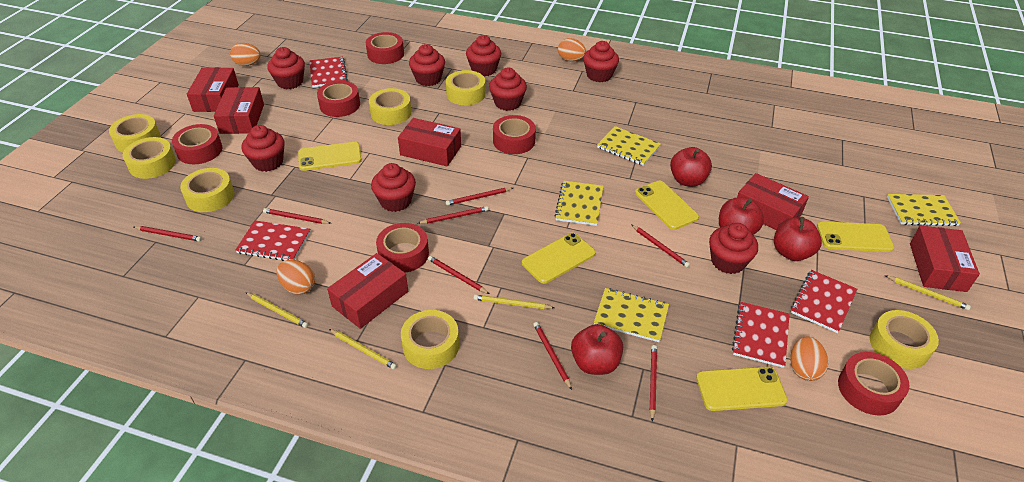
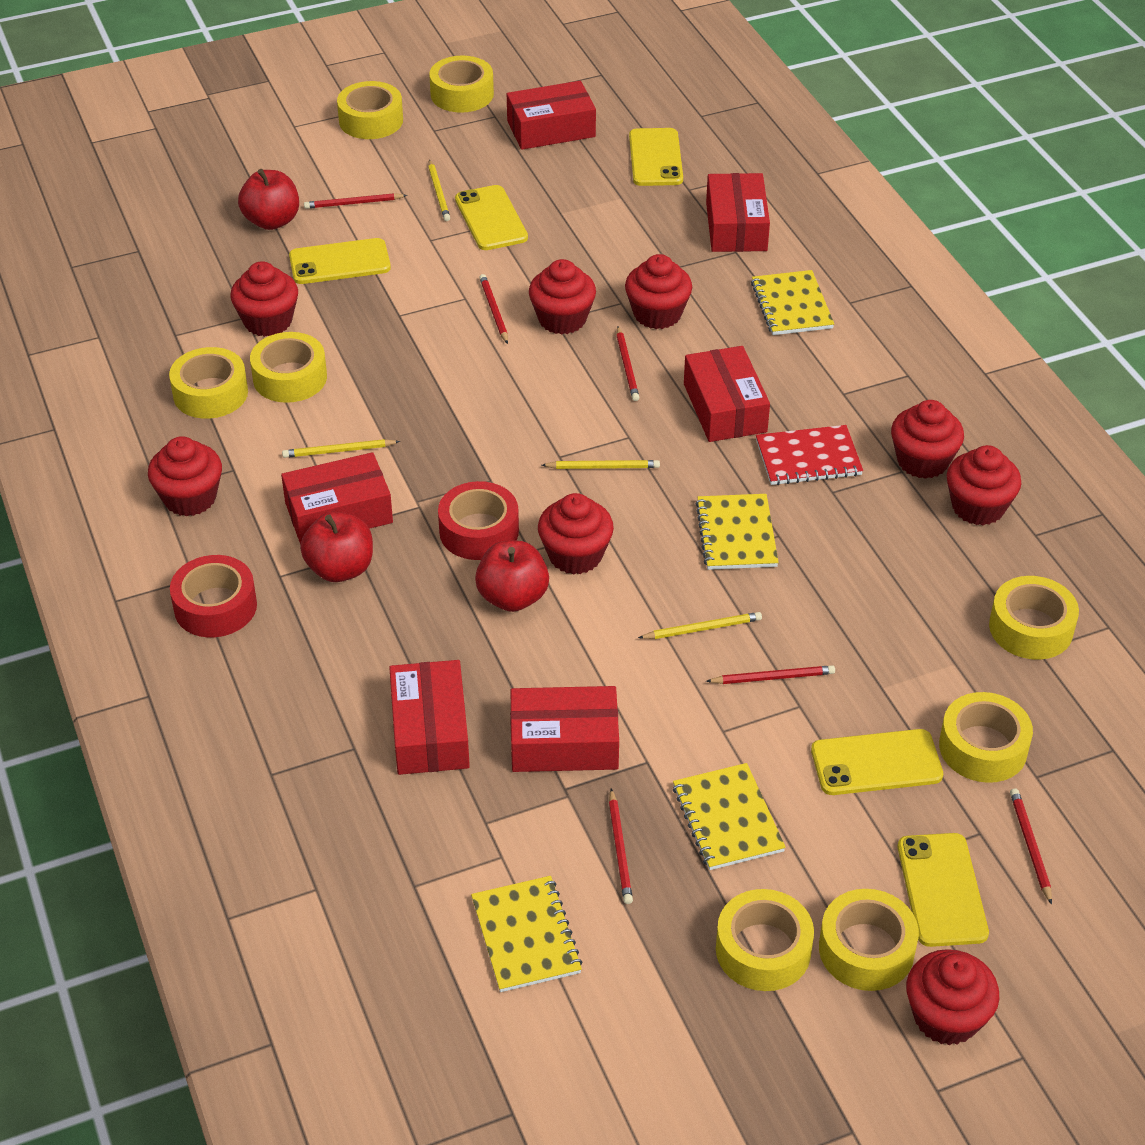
orange egg: [230,43,261,66] [277,260,315,294] [558,38,586,61] [790,336,828,381] = 4 -> none = 0
red apple: [571,324,623,375] [670,147,712,187] [719,197,764,235] [774,217,822,261] = 4 -> [238,169,299,230] [300,512,373,582] [475,541,549,612] = 3
red notebook: [235,220,311,261] [309,57,348,88] [732,302,790,368] [791,270,857,333] = 4 -> [756,425,863,485] = 1
red pencil: [134,226,202,242] [263,208,330,224] [418,206,489,224] [428,256,489,294] [446,188,513,206] [533,322,572,390] [632,225,690,268] [650,345,657,422] = 8 -> [304,193,407,209] [479,274,508,344] [609,789,633,904] [616,326,640,401] [706,665,835,684] [1010,788,1052,905] = 6
red tape: [172,124,222,164] [317,81,360,117] [366,32,404,64] [376,223,429,273] [493,115,536,154] [838,352,909,416] = 6 -> [170,555,257,637] [438,481,519,560] = 2
yellow tape: [109,114,161,152] [123,137,176,179] [180,168,234,212] [369,88,412,125] [401,310,459,369] [446,70,486,105] [870,310,939,369] = 7 -> [169,347,248,419] [250,332,327,403] [337,81,403,139] [429,56,494,113] [716,889,814,991] [819,889,919,991] [939,692,1033,783] [989,576,1079,660] = 8

